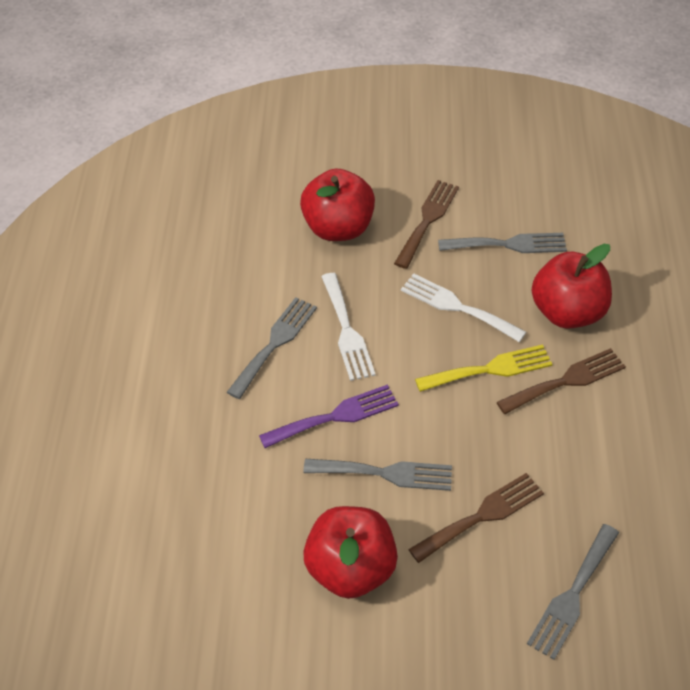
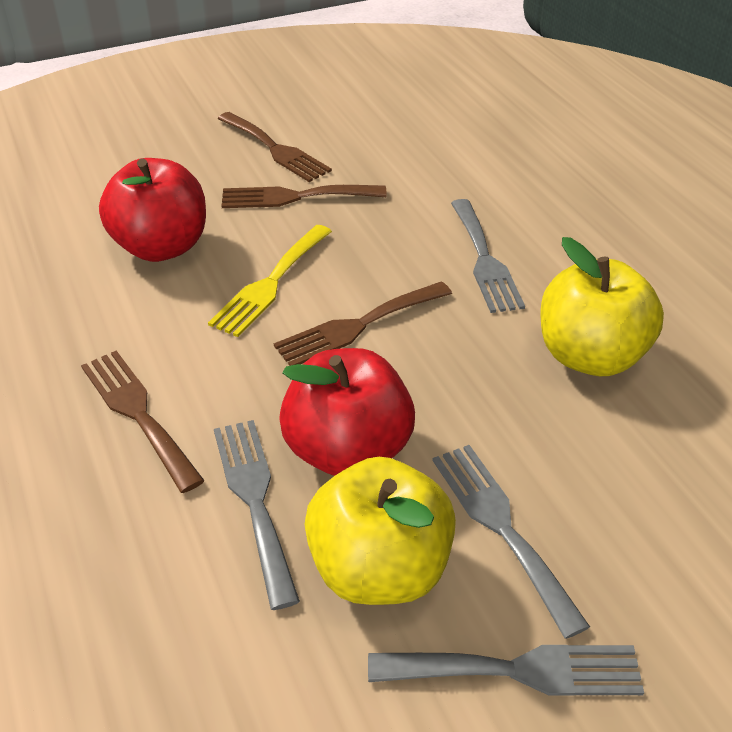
brown fork: [394,180,459,269] [408,473,544,563] [497,348,626,414] = 3 -> [81,351,205,493] [218,112,332,182] [221,185,387,208] [274,281,452,366] = 4
purple fork: [259,385,399,448] = 1 -> none = 0
red apple: [300,169,375,241] [303,506,398,599] [532,244,612,329] = 3 -> [99,158,206,262] [279,348,415,476] = 2
white fork: [321,273,376,381] [401,273,526,342] = 2 -> none = 0
yellow apple: none = 0 -> [304,457,456,605] [541,237,664,376] = 2

